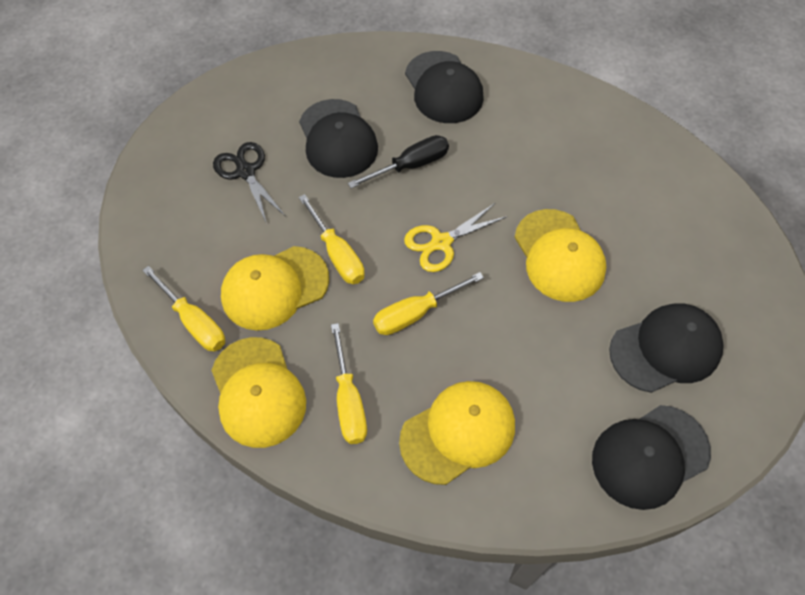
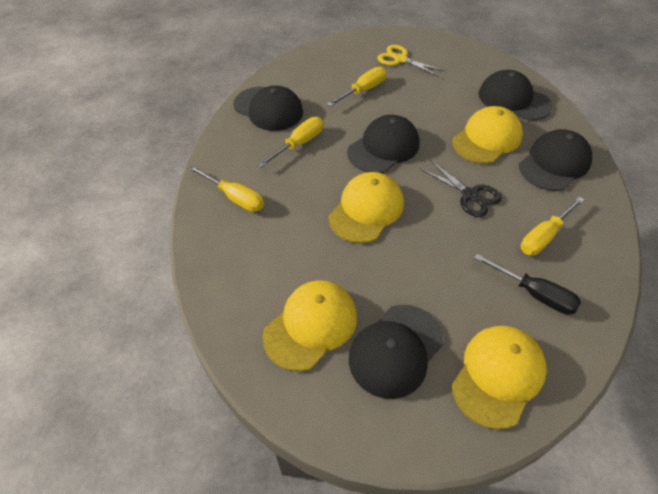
black cap: [299,99,378,178] [405,51,484,123] [592,405,711,510] [609,303,724,393] = 4 -> [233,85,303,131] [347,115,419,173] [349,305,444,399] [479,70,552,120] [519,129,592,191] = 5

